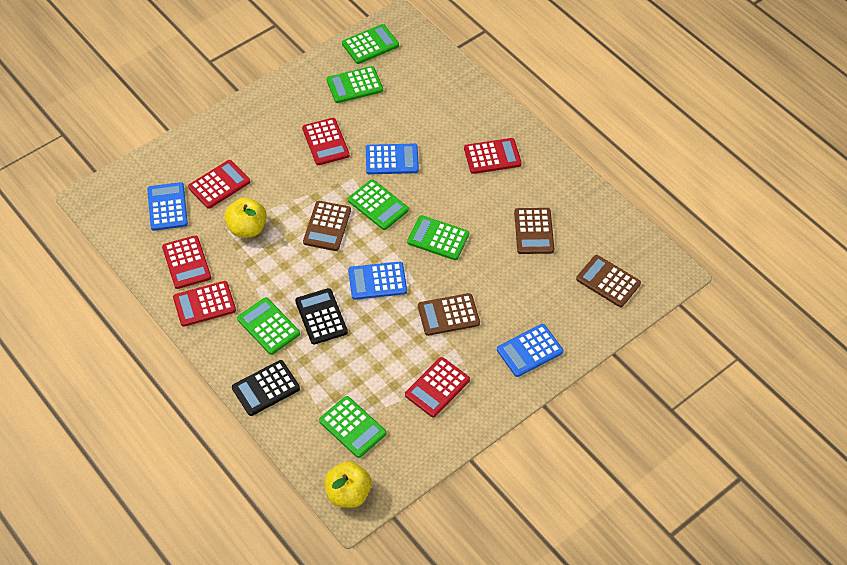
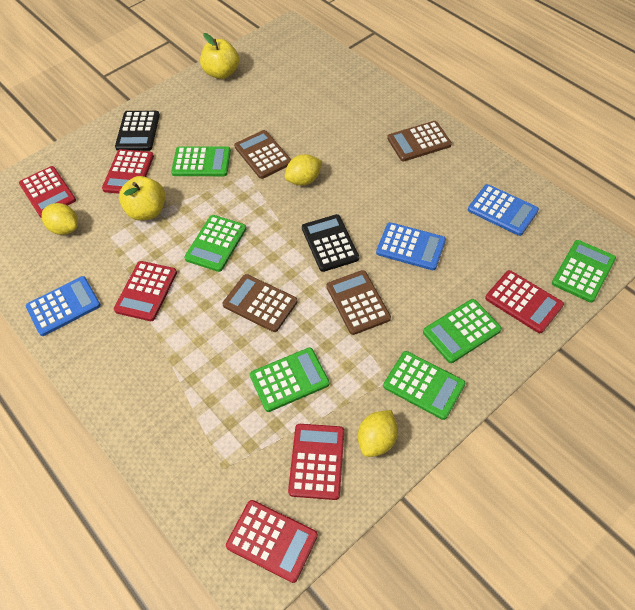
blue calculator: [147,182,188,231] [348,262,407,300] [366,144,419,174] [497,324,563,377] = 4 -> [26,276,101,336] [376,222,446,270] [468,184,539,236] = 3
yellow lemon: none = 0 -> [42,203,78,235] [284,154,322,185] [358,410,398,457] = 3

